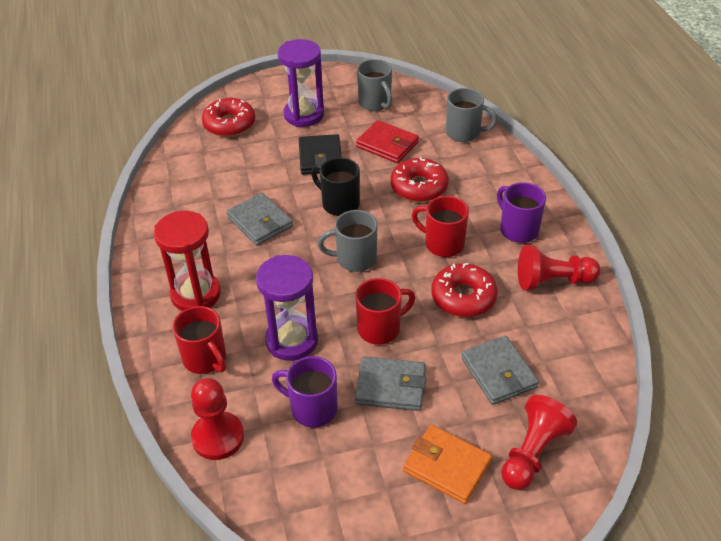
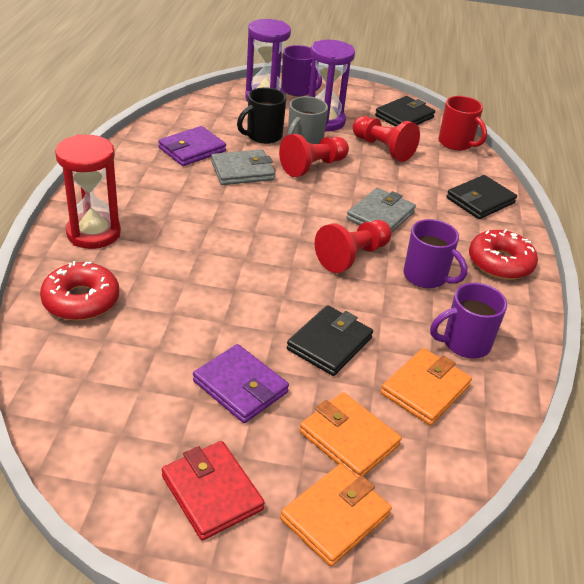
black wallet: [299,134,342,175] = 1 -> [287,305,373,376] [375,96,435,127] [446,175,517,219] = 3
grey mug: [317,210,378,272] [357,59,392,111] [446,88,498,142] = 3 -> [288,96,328,144] = 1
grey wallet: [226,193,293,246] [355,357,426,411] [461,336,539,405] = 3 -> [211,149,275,185] [346,188,416,232] = 2
orange wallet: [403,425,492,504] = 1 -> [280,464,392,567] [299,392,402,478] [381,348,472,426] = 3
purple mug: [272,356,338,428] [497,182,546,243] = 2 -> [281,45,322,96] [403,219,467,288] [430,283,507,359] = 3
purple wallet: none = 0 -> [158,126,226,166] [193,344,289,423] = 2
red donut: [202,98,255,137] [391,157,449,202] [431,263,498,317] = 3 -> [40,261,119,321] [469,229,538,280] = 2
red mug: [173,306,226,374] [355,278,415,345] [412,196,469,257] = 3 -> [439,96,487,151] = 1

